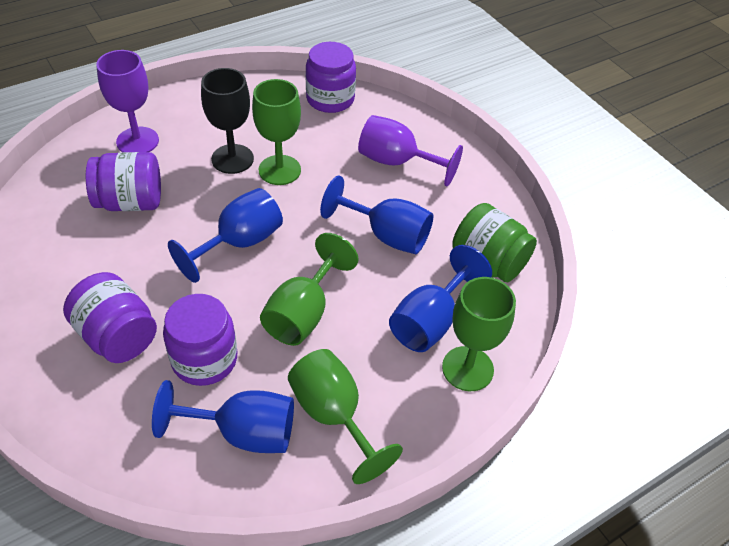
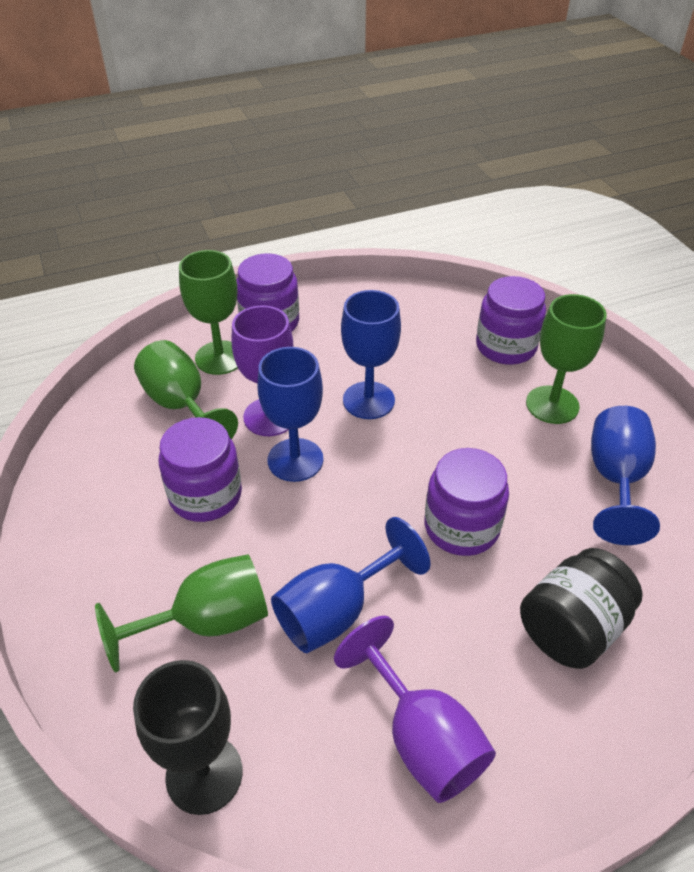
black jar: none = 0 -> [520,548,643,669] = 1
green jar: [452,203,537,282] = 1 -> none = 0

